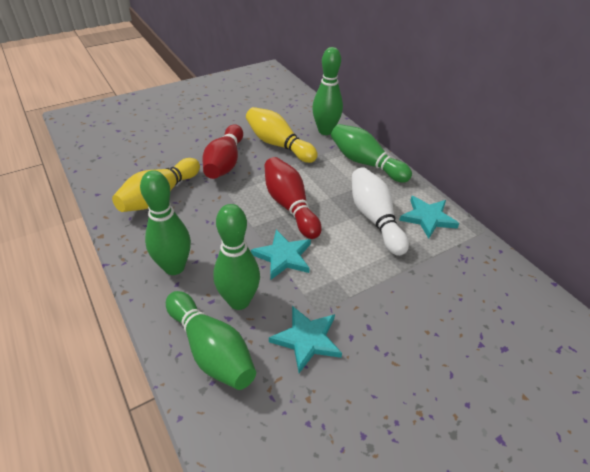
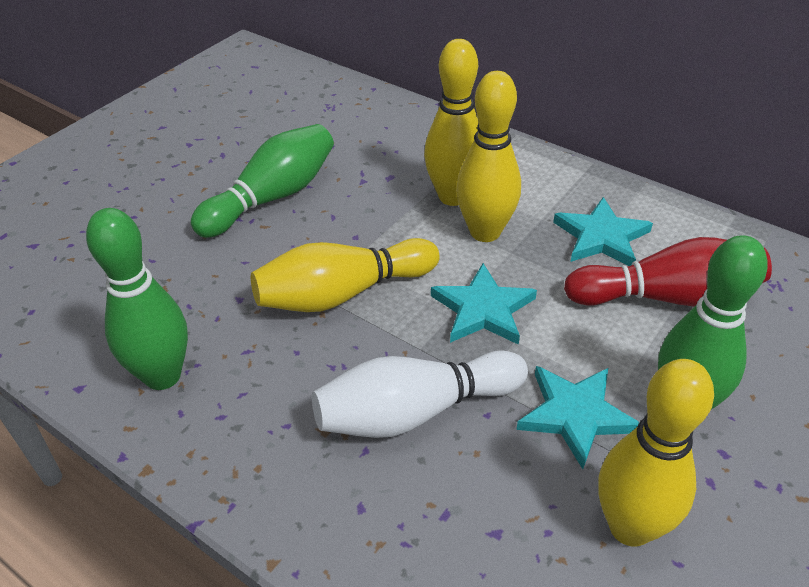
green bowling pin: [140,170,191,275] [166,291,256,390] [213,204,260,310] [312,47,343,135] [331,124,412,183] = 5 -> [86,208,188,390] [191,124,334,238] [658,235,768,410] = 3
red bowling pin: [203,124,243,179] [264,157,322,239] = 2 -> [564,237,772,307] = 1
yellow bowling pin: [112,158,200,212] [246,107,318,163] = 2 -> [251,238,440,312] [424,39,479,206] [456,71,521,242] [598,359,714,547] = 4

